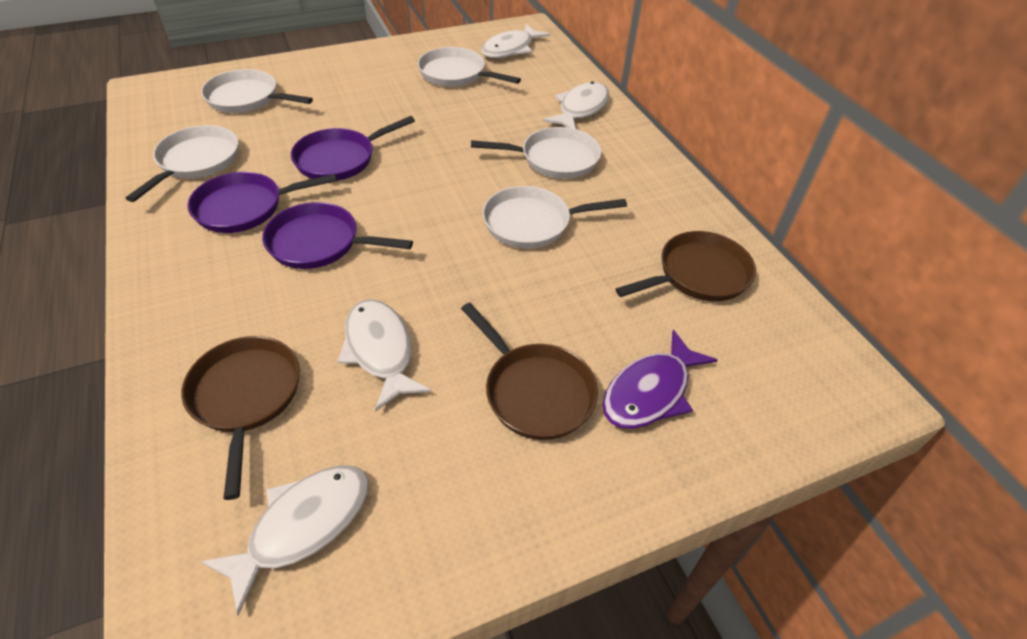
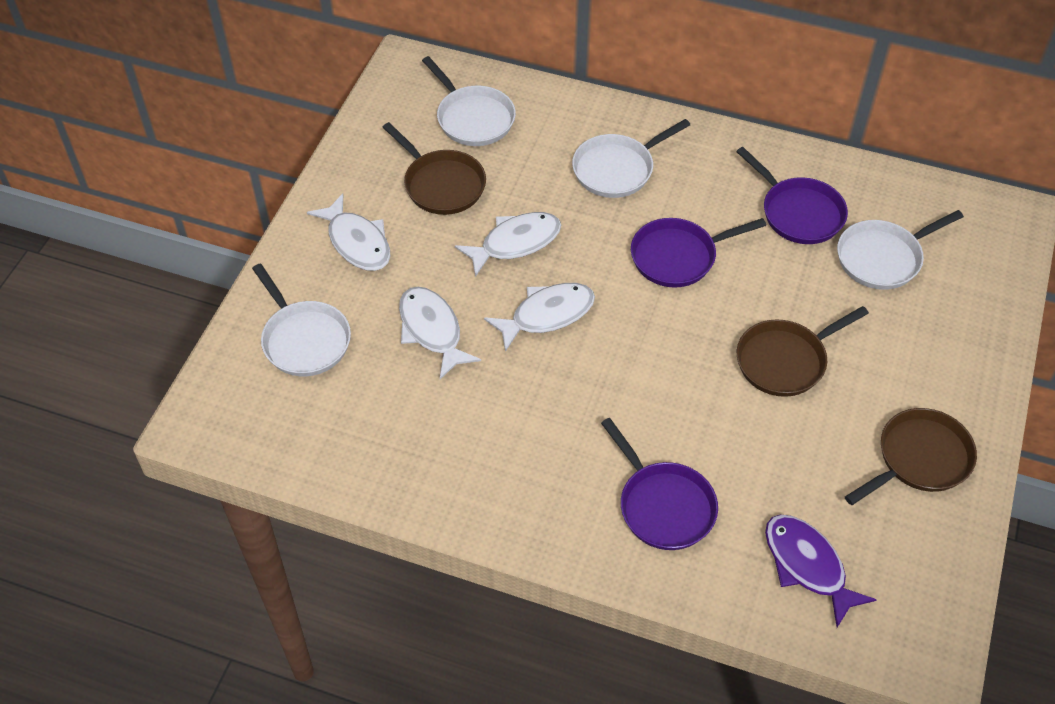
white pan: [126,125,238,202] [201,69,313,113] [418,47,521,87] [471,127,601,179] [482,186,627,248] = 5 -> [252,264,351,376] [422,56,516,146] [572,119,690,198] [837,210,964,290] = 4

